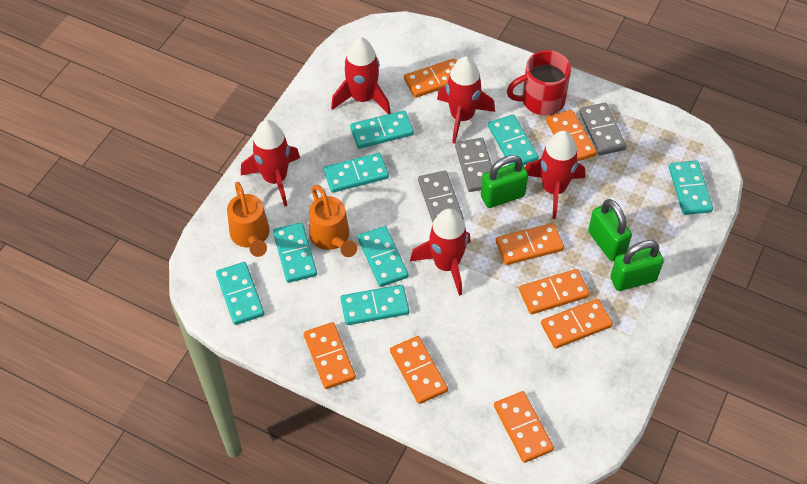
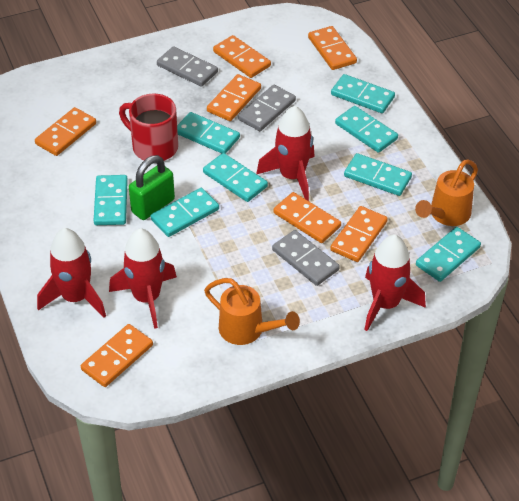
green padlock: [481,155,528,208] [588,199,632,261] [610,240,664,291] = 3 -> [129,155,175,220] = 1
orange domino: [304,322,356,389] [390,336,448,404] [404,58,457,98] [494,391,554,463] [496,223,564,265] [519,269,590,314] [541,299,613,349] [546,110,597,162] = 8 -> [35,107,96,156] [81,324,153,387] [207,74,261,121] [213,35,271,78] [274,192,341,243] [308,26,357,70] [330,206,388,262] = 7
red rocket: [241,120,300,207] [331,37,391,114] [410,208,471,296] [437,56,495,144] [525,131,585,219] = 5 -> [37,228,106,318] [109,228,177,329] [256,106,315,201] [364,235,426,331] = 4

